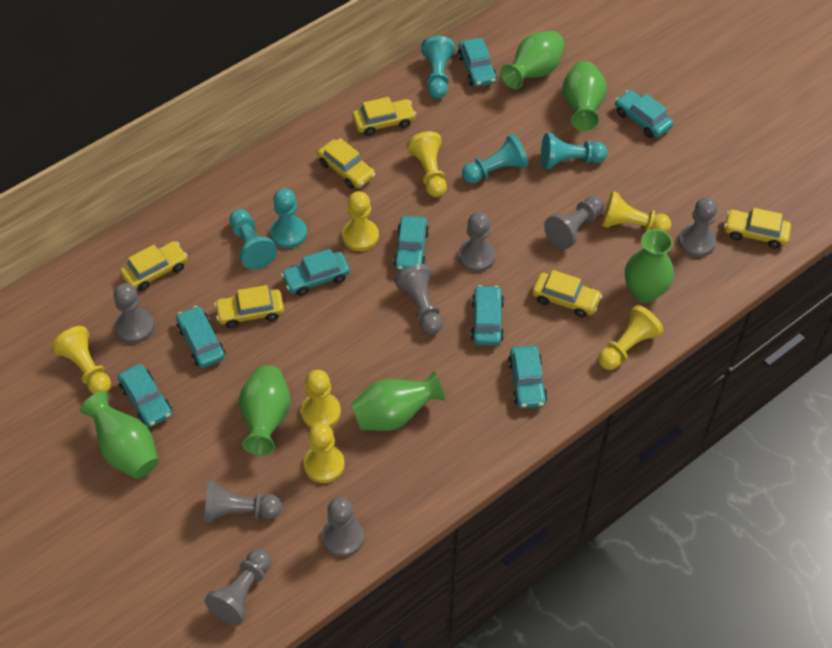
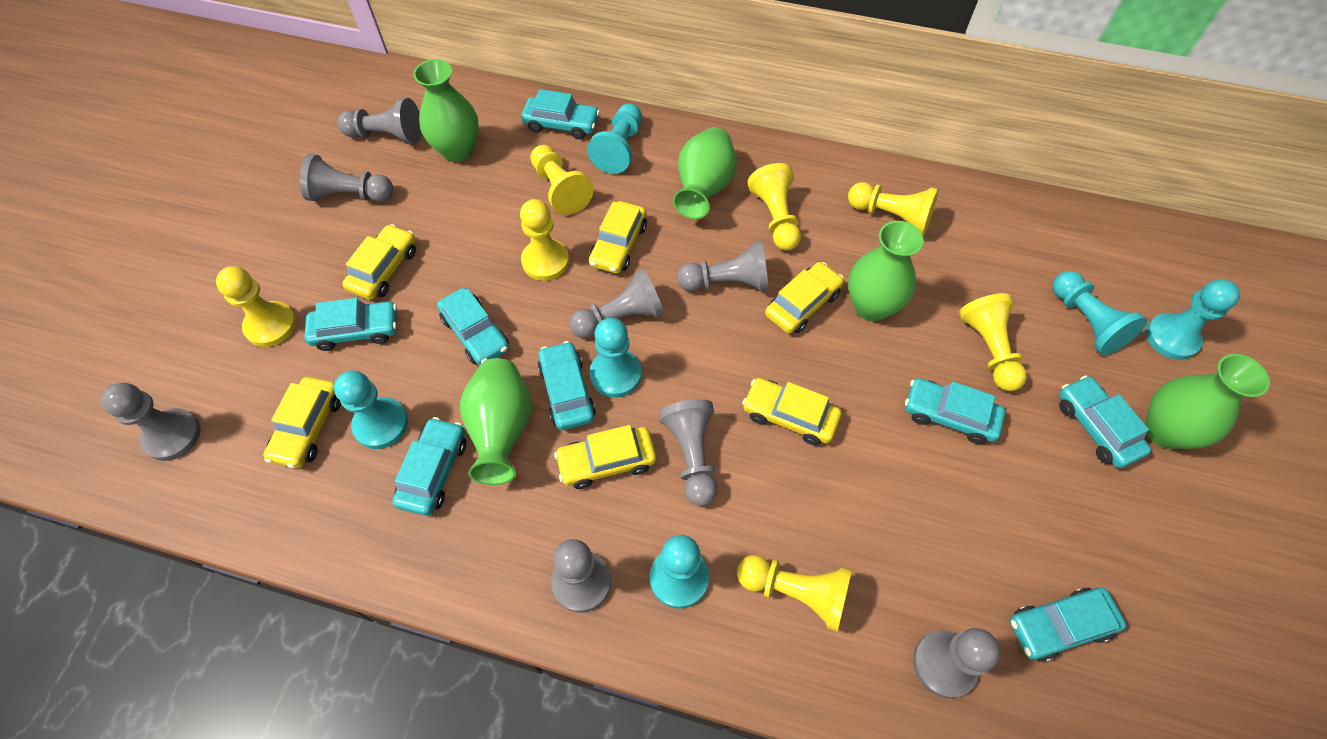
green vase: [80,391,159,479] [239,365,291,455] [351,371,446,431] [500,31,565,89] [562,61,607,131] [625,229,674,303] = 6 -> [413,59,479,162] [460,358,532,485] [673,127,737,219] [848,221,924,321] [1145,354,1270,449] = 5
turquoise pawn: [229,209,277,269] [270,188,307,248] [421,36,455,99] [462,134,528,184] [541,133,608,169] = 5 -> [334,370,408,449] [587,103,642,174] [590,318,642,398] [650,535,709,609] [1053,271,1147,355] [1146,279,1240,360] = 6

